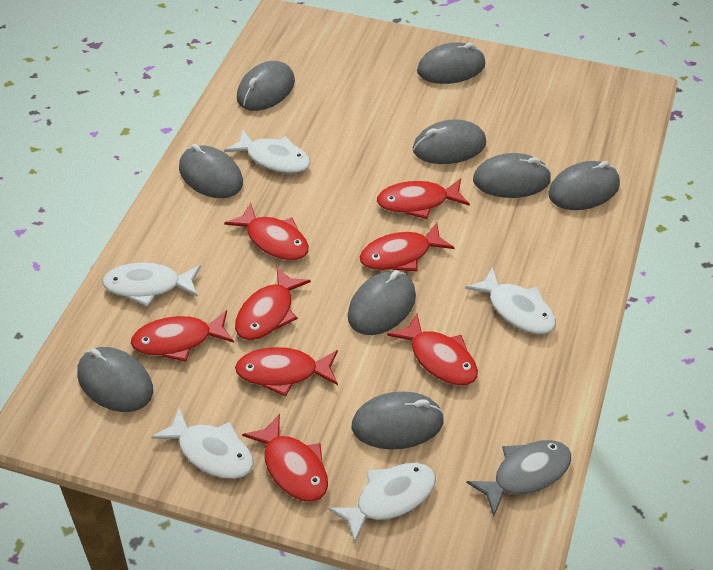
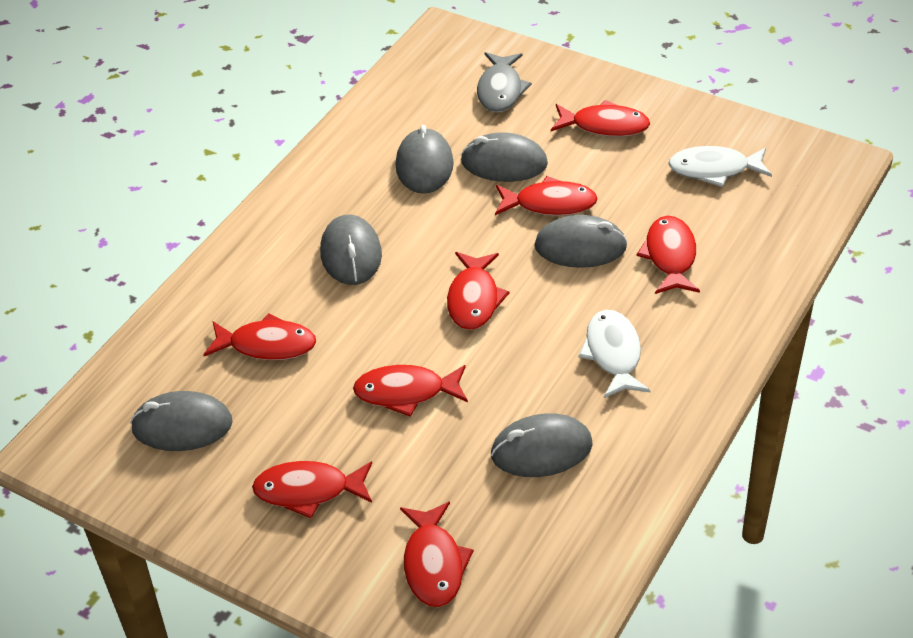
grey mouse: [77,347,153,412] [179,144,243,198] [237,61,295,111] [348,270,416,335] [351,392,444,450] [413,120,486,164] [417,42,485,84] [473,153,551,198] [548,161,620,210] = 9 -> [130,391,233,451] [320,215,382,285] [396,125,454,194] [461,133,548,182] [491,413,593,477] [535,215,628,268] = 6
white fish: [102,262,201,307] [151,407,254,479] [224,130,311,174] [328,463,436,543] [465,267,556,334] = 5 -> [578,310,651,398] [669,146,772,187] = 2

